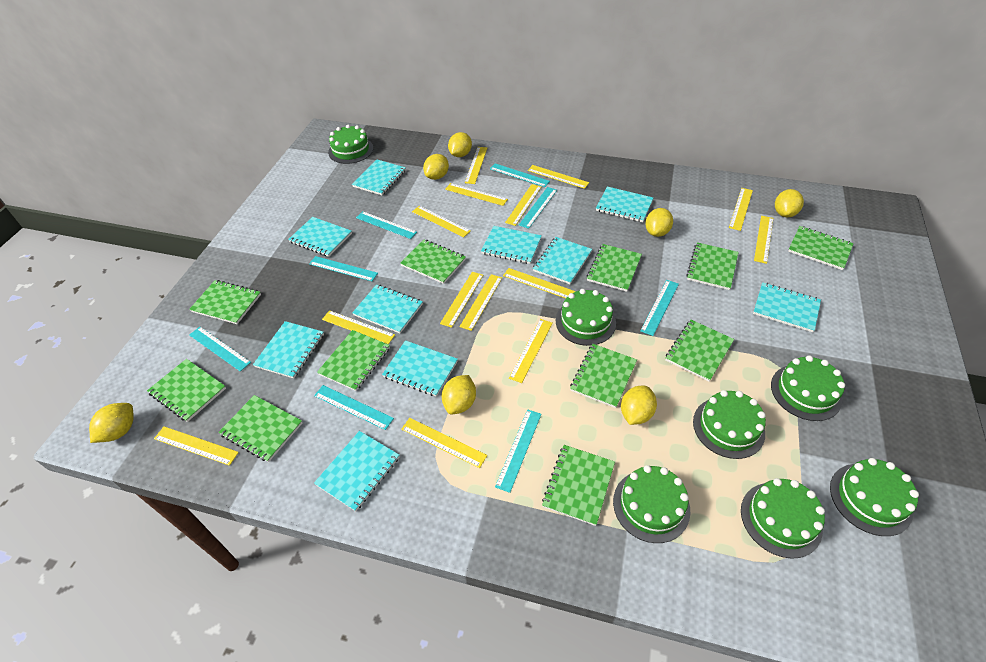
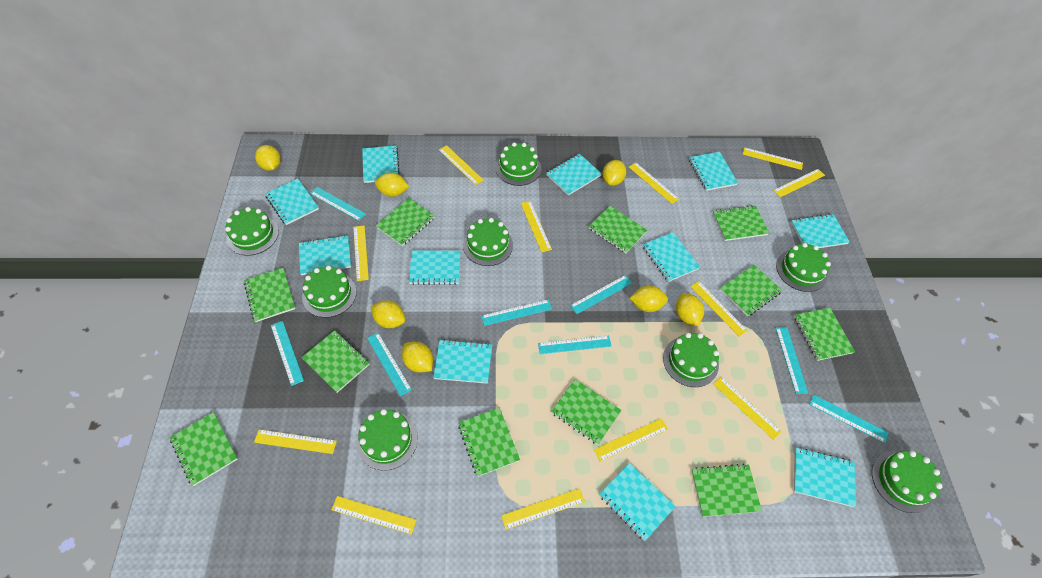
green cake: [328,125,373,164] [556,289,616,346] [613,465,690,543] [693,390,766,459] [741,478,825,559] [771,355,845,421] [830,458,919,536] = 7 -> [225,207,279,256] [302,265,357,318] [356,409,418,471] [463,218,513,266] [496,142,541,186] [663,333,719,387] [776,243,831,292] [872,451,943,513] = 8
turquoise notebook: [253,321,324,378] [288,217,352,257] [314,431,399,511] [352,160,406,195] [352,284,423,333] [382,340,458,397] [481,226,542,264] [533,237,592,284] [596,186,653,222] [753,282,821,332] = 10 -> [265,178,319,225] [299,235,351,275] [362,145,400,183] [409,251,460,285] [433,340,492,384] [547,154,602,196] [599,463,675,541] [643,232,700,282] [689,152,738,191] [791,214,850,248] [794,447,856,507] = 11
yellow ruler: [154,426,239,466] [322,310,395,344] [401,418,487,468] [412,206,471,238] [440,272,483,328] [445,183,508,206] [460,274,502,331] [465,147,487,184] [503,268,576,298] [505,184,541,226] [509,319,553,383] [528,165,589,189] [729,188,753,231] [754,216,773,264] = 14 -> [254,429,337,454] [331,496,417,534] [353,225,369,281] [439,145,484,185] [501,488,585,530] [521,201,552,252] [594,418,668,462] [629,162,679,204] [690,281,748,336] [713,377,782,440] [743,147,803,170] [773,169,825,197] = 12

